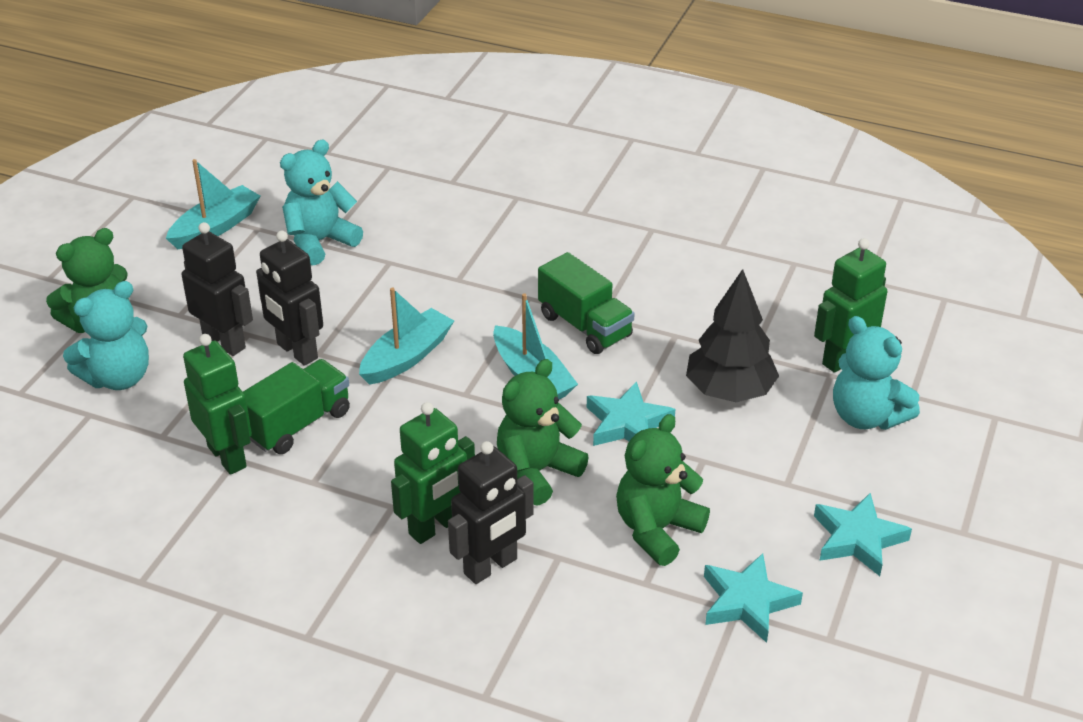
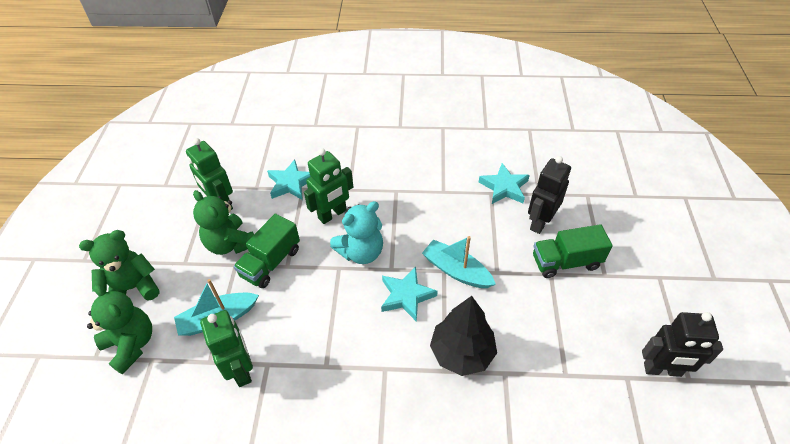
black robot: [181,222,253,356] [256,231,323,366] [448,441,534,584] = 3 -> [528,156,571,234] [642,312,723,377] = 2
turquoise boat: [166,159,260,249] [359,288,454,385] [493,293,578,399] = 3 -> [174,279,259,336] [422,236,496,288] = 2
turquoise teddy bear: [63,281,149,390] [280,140,363,266] [833,316,920,430] = 3 -> [330,201,383,264] = 1

